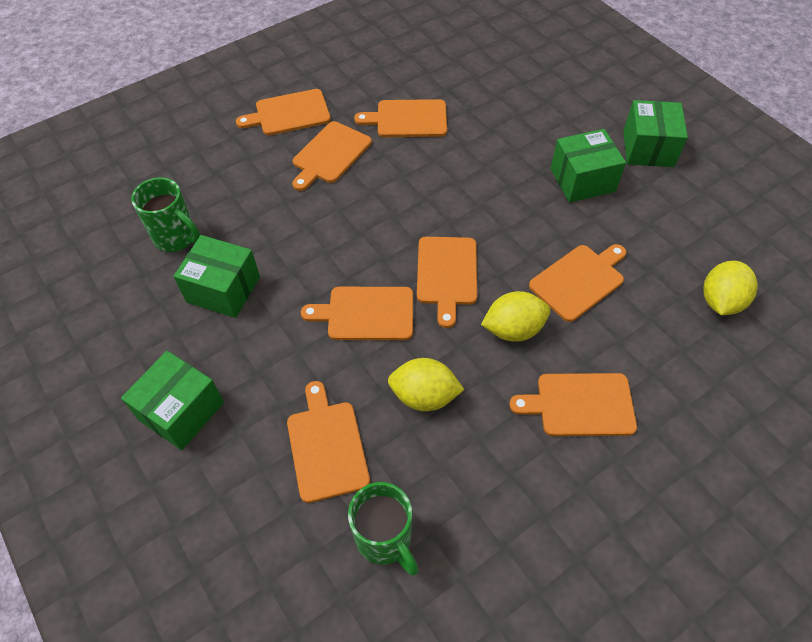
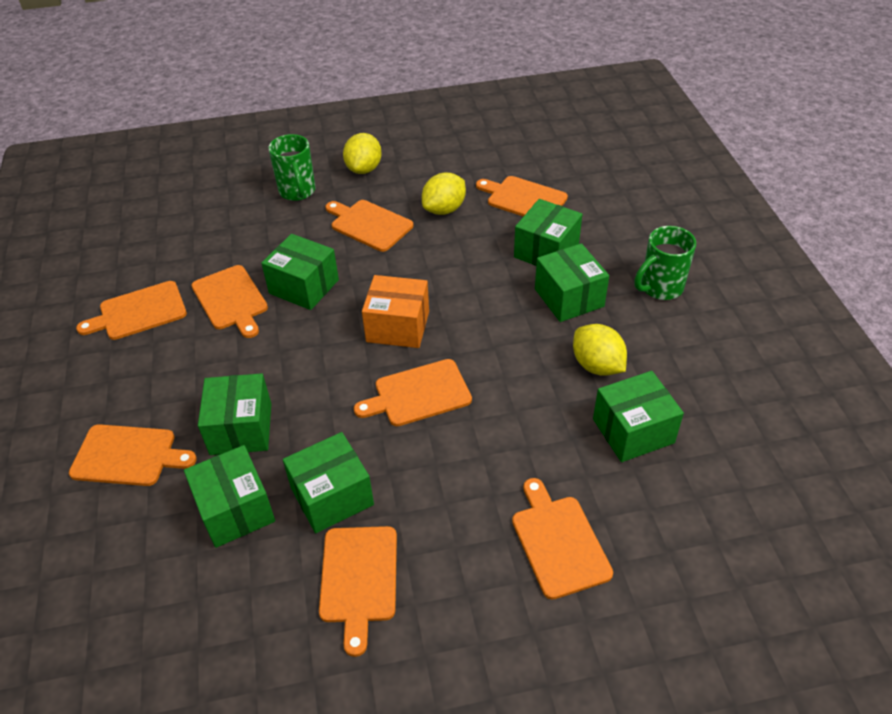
green box: [121,351,224,450] [173,235,260,318] [550,129,626,203] [623,100,688,167] = 4 -> [184,445,275,548] [198,373,271,455] [261,234,339,310] [283,432,374,533] [514,199,582,266] [535,243,609,322] [593,371,684,462] = 7
orange box: none = 0 -> [362,275,429,348] = 1

